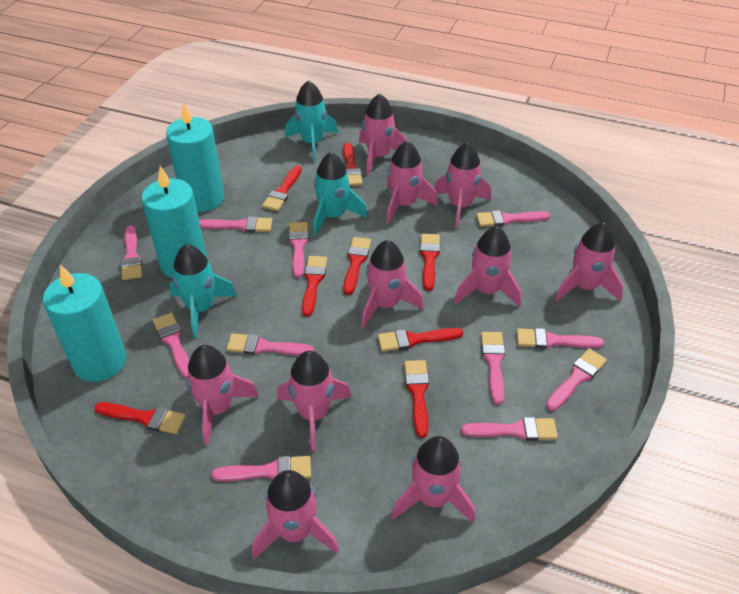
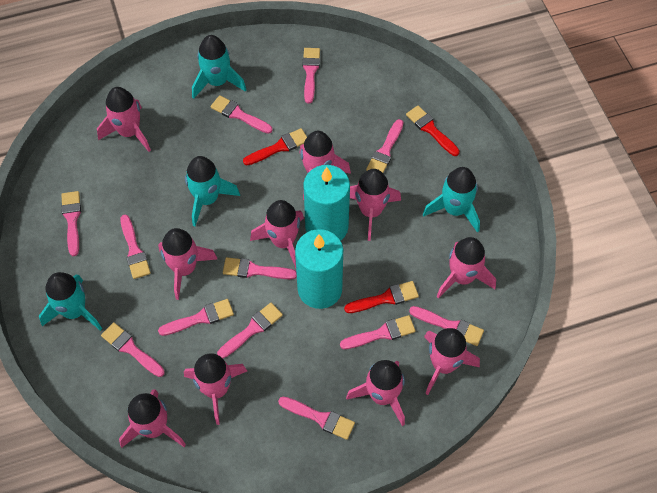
pink brush: [121,225,142,280] [153,313,190,378] [199,216,272,232] [211,456,311,481] [227,333,314,356] [289,222,308,278] [461,417,558,441] [476,210,551,227] [481,332,505,405] [517,328,604,349] [546,349,607,411] = 11 -> [61,191,81,256] [101,322,165,377] [120,215,151,279] [158,299,234,336] [211,95,273,134] [217,303,283,358] [223,257,297,279] [278,396,355,440] [302,48,320,104] [340,315,416,349] [366,119,404,173] [409,306,484,346] = 12
red brush: [94,402,186,434] [262,166,302,211] [302,256,327,317] [343,143,362,186] [343,237,371,295] [378,328,463,352] [404,360,429,438] [420,233,440,291] = 8 -> [243,128,307,165] [344,281,419,313] [406,106,460,156] = 3
turquoise candle: [43,264,126,382] [141,166,207,278] [166,102,224,212] = 3 -> [295,229,343,309] [303,165,350,241] = 2
turquoise rocket: [169,244,237,338] [285,80,338,162] [313,152,367,236] = 3 -> [39,272,102,331] [185,156,240,226] [192,35,246,99] [423,167,480,233] = 4

